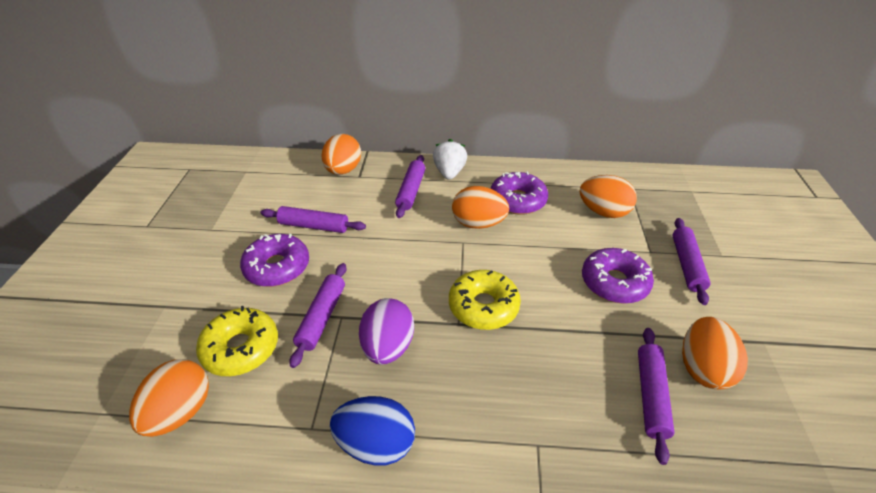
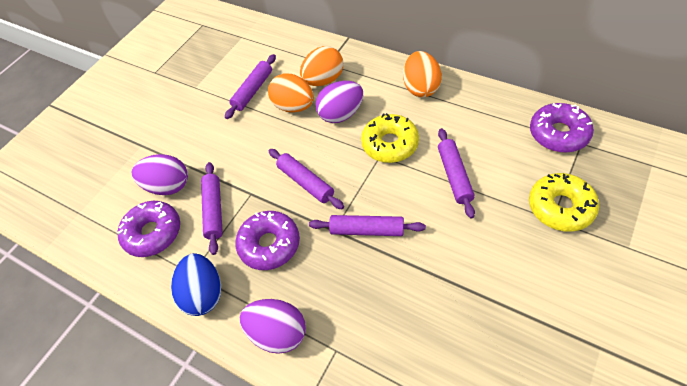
orange egg: [129,359,209,437] [322,134,361,175] [452,186,509,229] [579,175,637,218] [682,317,748,389] = 5 -> [268,74,314,112] [300,46,343,86] [403,51,442,97] = 3
purple egg: [359,298,414,365] = 1 -> [132,154,188,195] [240,299,306,354] [315,81,363,123] = 3
white strawberry: [433,139,467,180] = 1 -> none = 0

